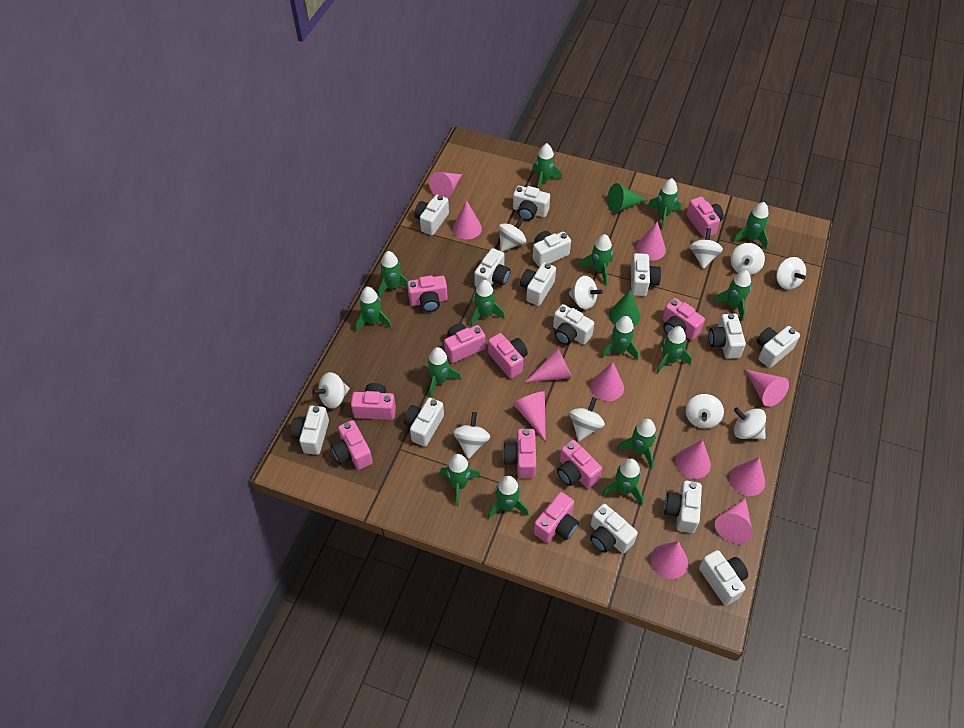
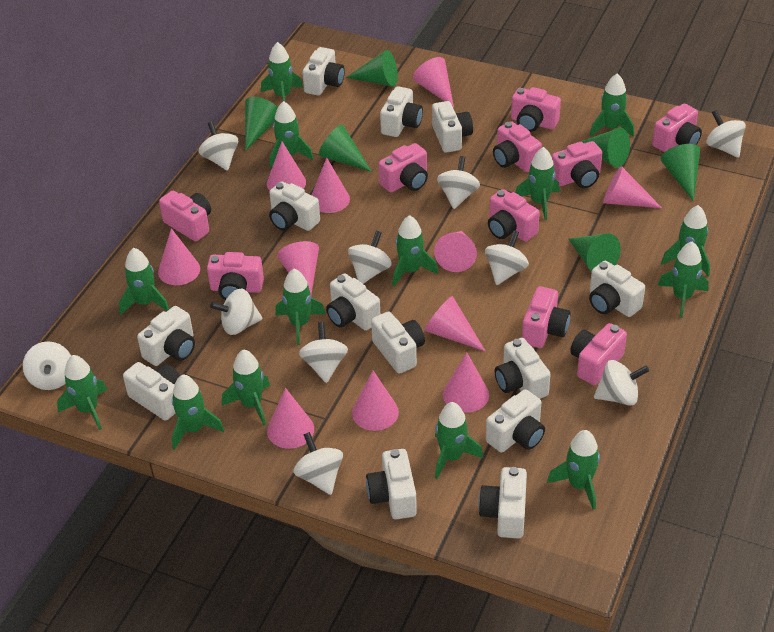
green cone: [607,183,647,213] [609,289,640,327] = 2 -> [245,97,278,151] [319,125,372,172] [346,50,398,87] [568,233,621,272] [580,128,630,168] [661,144,700,201] = 6
green rocket: [355,287,392,332] [378,251,408,298] [427,347,461,398] [440,454,481,506] [470,280,505,327] [487,476,529,520] [532,143,562,190] [580,234,613,285] [601,316,639,361] [602,459,643,505] [617,419,657,469] [647,178,681,229] [656,326,691,374] [713,270,751,321] [733,202,769,249] = 15 -> [57,355,107,430] [119,248,169,315] [172,375,224,450] [222,349,270,426] [261,42,303,102] [270,101,313,168] [275,269,326,345] [392,215,438,287] [435,402,483,479] [515,147,560,220] [547,430,600,510] [589,74,634,137] [658,241,709,318] [661,205,710,277] = 14
white camera: [290,406,329,455] [404,398,444,447] [414,195,449,235] [474,248,511,287] [513,186,550,221] [520,262,556,306] [532,231,571,267] [553,304,594,345] [590,504,638,553] [631,253,661,296] [664,481,702,533] [699,550,748,606] [708,313,746,359] [756,326,800,368] = 14 -> [123,362,180,421] [137,306,195,366] [269,181,320,231] [302,47,345,96] [326,274,380,331] [366,449,417,519] [371,311,425,374] [380,86,423,137] [432,101,473,153] [478,467,527,539] [486,389,545,452] [495,338,551,399] [589,261,645,317] = 13

